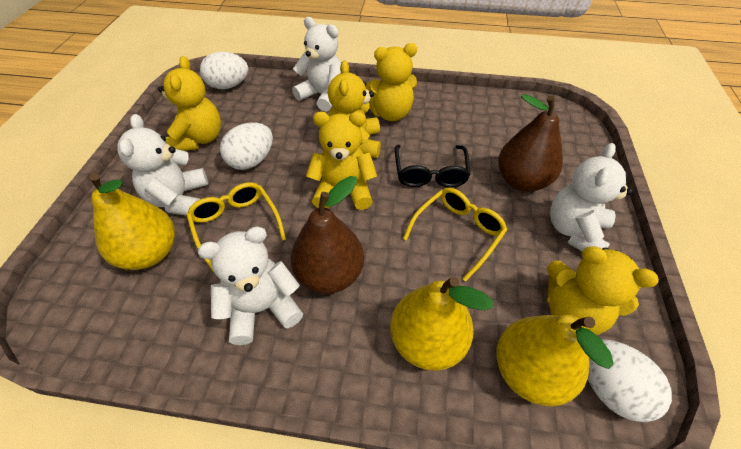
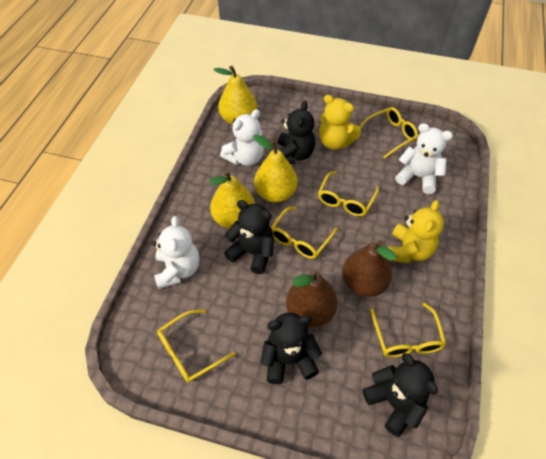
black glasses: [395,145,471,188] = 1 -> none = 0
black teddy bear: none = 0 -> [224,200,274,274] [261,313,322,384] [278,101,315,164] [363,353,438,437] = 4
white egg: [200,52,249,89] [220,122,273,170] [588,339,672,422] = 3 -> none = 0
white teddy bear: [117,114,208,216] [198,227,303,345] [292,17,342,112] [550,143,633,252] = 4 -> [152,216,200,289] [220,109,264,166] [395,123,453,194] = 3
yellow glasses: [186,182,286,272] [403,188,507,282] = 2 -> [157,310,235,383] [271,206,338,259] [318,171,379,216] [360,107,418,159] [371,303,446,357] = 5
yellow teddy bear: [158,56,221,151] [306,112,377,210] [328,61,381,158] [365,43,417,121] [547,246,659,335] = 5 -> [319,95,361,150] [387,200,444,263] = 2

